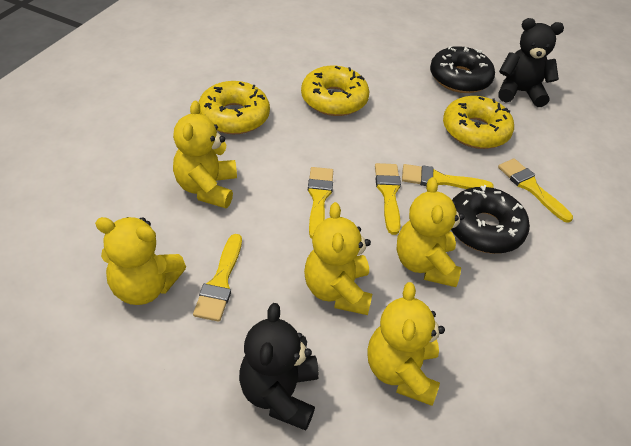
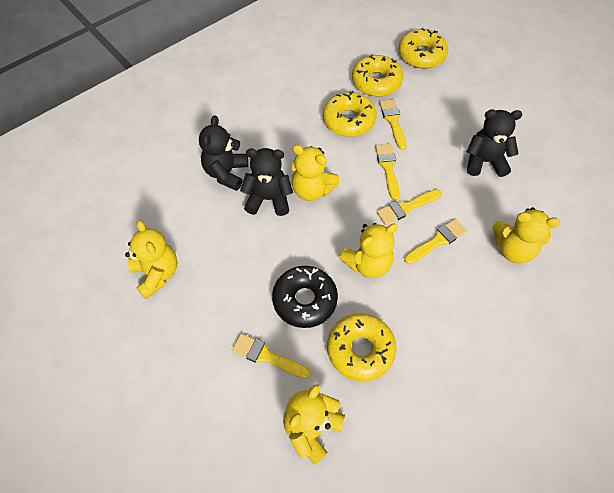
black donut: [430,46,495,93] [451,185,530,254] = 2 -> [272,266,338,328] = 1
black teddy bear: [239,303,319,431] [498,18,564,107] = 2 -> [199,115,248,191] [240,148,293,216] [467,109,522,177] = 3
yellow donut: [198,81,270,134] [301,66,369,116] [443,96,514,149] = 3 -> [323,91,376,137] [327,314,396,381] [352,55,403,96] [398,28,448,68] = 4

